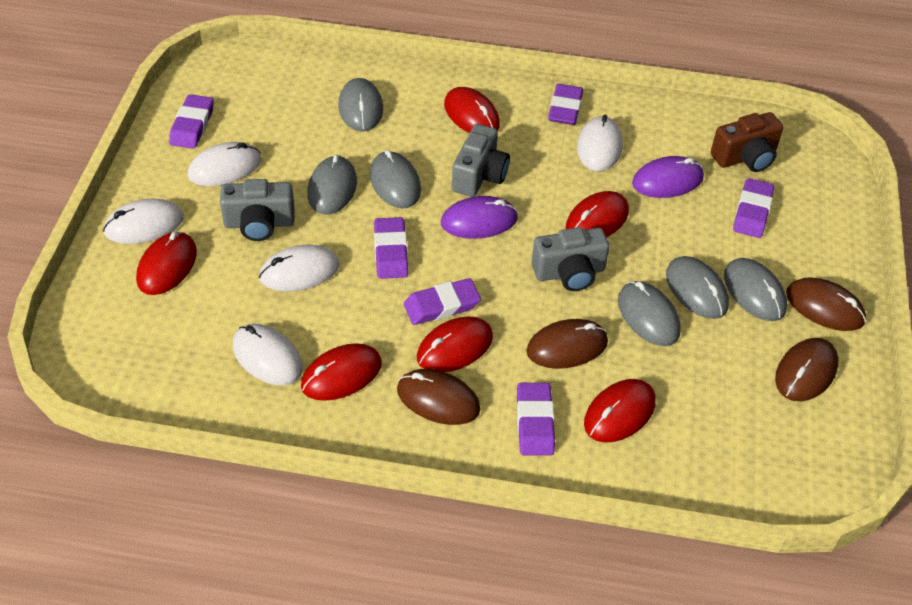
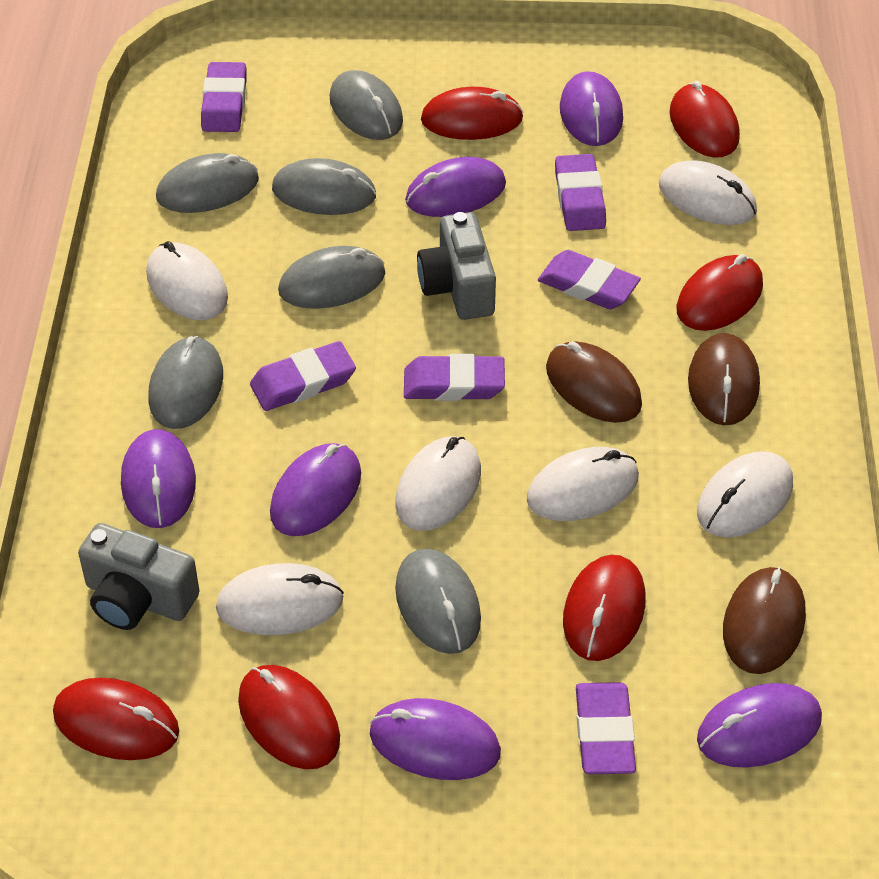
brown camera: [711,112,783,172] = 1 -> none = 0
brown mouse: [397,369,480,425] [526,319,608,369] [775,338,839,401] [786,277,866,331] = 4 -> [546,341,642,423] [688,333,760,425] [723,567,806,674] = 3
grey camera: [220,179,295,241] [452,124,510,197] [532,227,609,291] = 3 -> [78,523,200,630] [417,212,496,320] = 2
purple mouse: [441,196,518,239] [632,156,704,198] = 2 -> [121,429,196,528] [270,443,361,536] [370,698,501,780] [405,157,506,217] [560,71,623,146] [697,683,822,768] = 6
white mouse: [103,199,184,244] [188,142,262,186] [233,324,303,385] [259,245,340,292] [577,115,623,171] = 5 -> [146,241,228,320] [216,563,344,635] [395,436,481,531] [527,447,639,521] [659,160,757,225] [697,451,793,538] = 6

